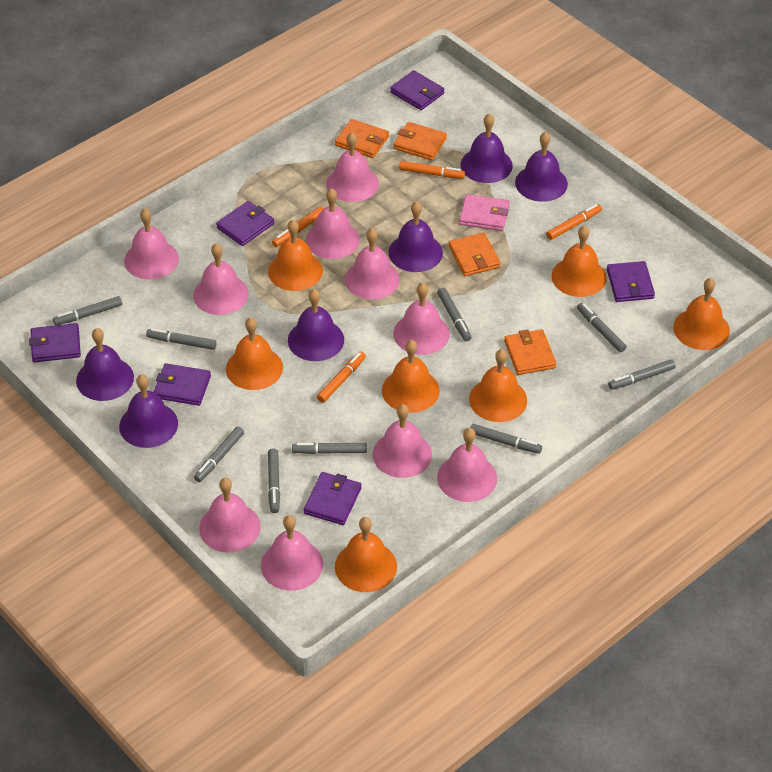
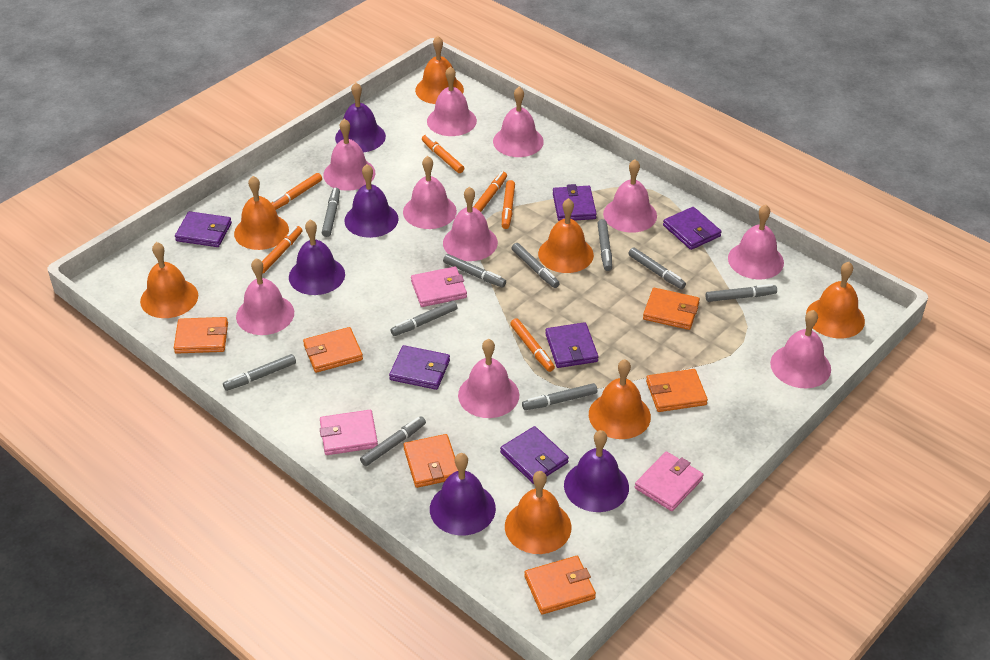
grey marker: [53,296,122,325] [146,328,217,350] [194,426,244,482] [268,449,280,513] [292,442,367,454] [437,288,472,341] [470,424,542,454] [577,303,627,352] [608,359,676,390] = 9 -> [223,354,296,391] [322,188,340,237] [360,416,426,466] [390,301,457,336] [443,254,506,287] [512,243,560,288] [522,383,597,410] [597,219,612,271] [628,247,686,289] [705,284,777,302] = 10
orange marker: [272,206,324,247] [317,352,366,403] [399,161,465,179] [546,204,602,240] = 4 -> [262,226,302,273] [271,173,322,210] [422,135,464,173] [474,171,507,212] [502,180,515,229] [510,318,555,372] = 6
orange wallet: [335,119,389,158] [393,122,447,160] [449,233,501,276] [504,329,556,375] = 4 -> [174,317,228,354] [303,327,363,373] [403,434,458,488] [524,556,596,614] [643,288,700,330] [646,369,708,412] = 6
pink wallet: [459,194,510,231] = 1 -> [320,410,378,455] [411,266,467,307] [635,452,704,511] = 3
purple bell: [76,328,134,401] [119,374,178,448] [288,289,344,361] [389,201,443,272] [461,113,513,183] [515,132,568,202] = 6 -> [289,220,345,295] [335,82,386,152] [344,164,399,238] [430,453,496,536] [564,430,629,512] = 5

